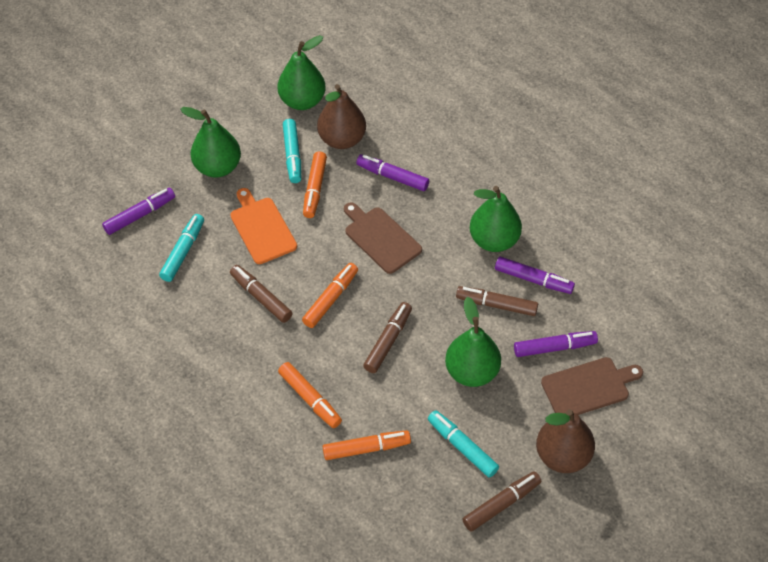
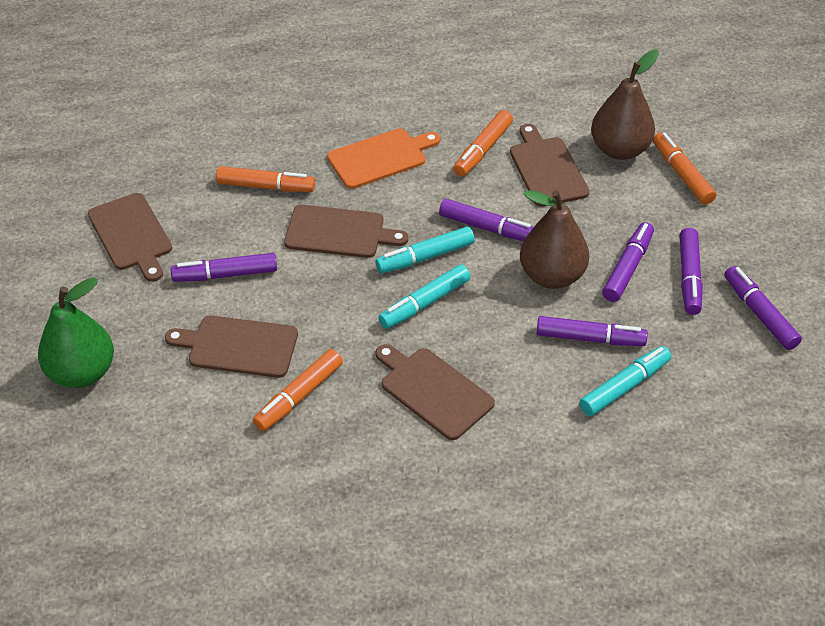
brown cutting board: [344,202,422,274] [541,357,643,415] = 2 -> [88,193,172,282] [165,315,298,378] [284,205,408,258] [375,344,495,440] [510,124,589,207] = 5
brown marker: [230,265,292,323] [363,302,412,373] [456,286,538,316] [462,472,541,532] = 4 -> none = 0
green pear: [180,107,241,178] [278,35,326,110] [445,297,501,387] [470,186,522,252] = 4 -> [38,277,114,388] = 1
purple marker: [102,188,175,235] [356,154,429,191] [495,257,575,294] [514,331,598,357] = 4 -> [171,253,277,282] [439,199,534,241] [536,316,648,346] [602,222,654,302] [680,228,703,315] [724,266,802,350] = 6

